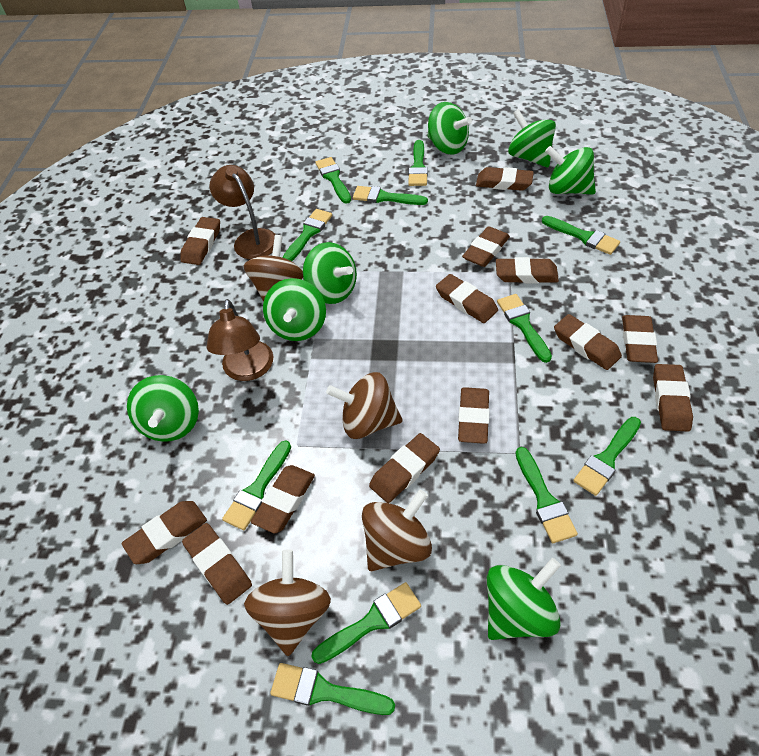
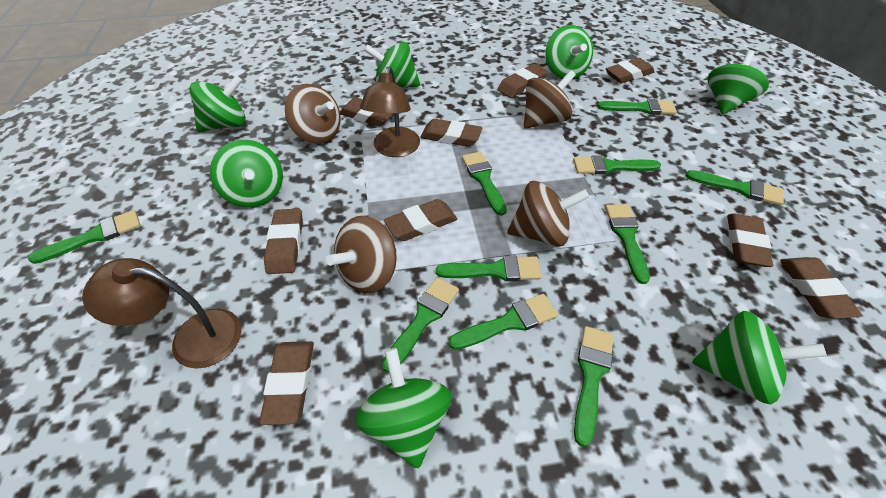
brown eraser: [121,501,207,564] [180,217,220,265] [182,523,252,605] [251,465,315,533] [369,433,440,503] [436,274,498,323] [458,387,490,444] [462,226,510,267] [476,167,534,191] [496,257,559,283] [554,314,622,370] [622,315,658,363] [653,364,693,432] = 13 -> [259,341,314,425] [264,209,303,274] [340,97,393,127] [384,199,457,241] [420,119,482,147] [497,64,548,98] [606,58,655,83] [727,214,773,267] [780,257,862,319] = 9
green brush: [222,441,291,530] [270,663,395,715] [283,209,332,261] [311,582,421,664] [315,157,351,204] [353,186,428,205] [408,140,428,186] [497,294,552,363] [516,447,578,543] [542,216,620,255] [573,417,641,496] = 11 -> [28,210,141,264] [382,278,459,373] [436,256,541,281] [449,294,558,350] [462,152,507,216] [573,155,661,174] [574,326,614,447] [597,99,677,115] [605,204,650,284] [686,170,784,206] = 10

